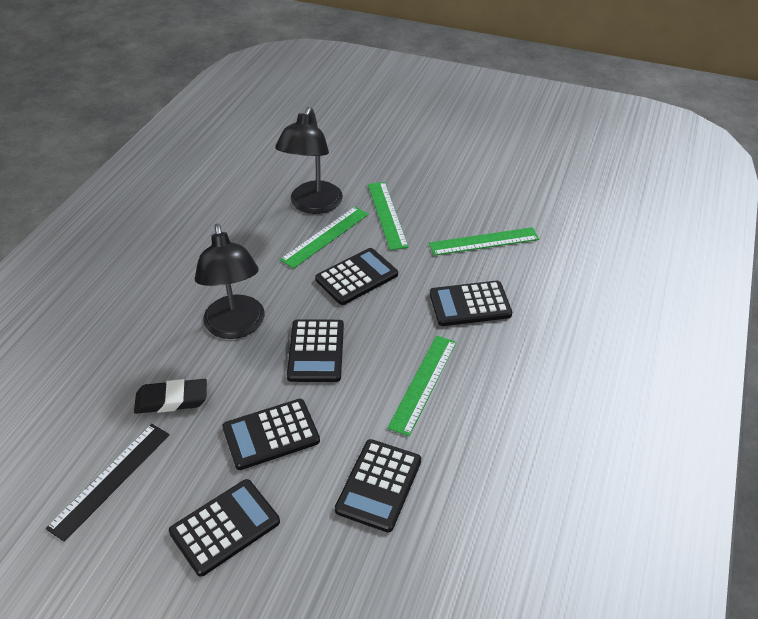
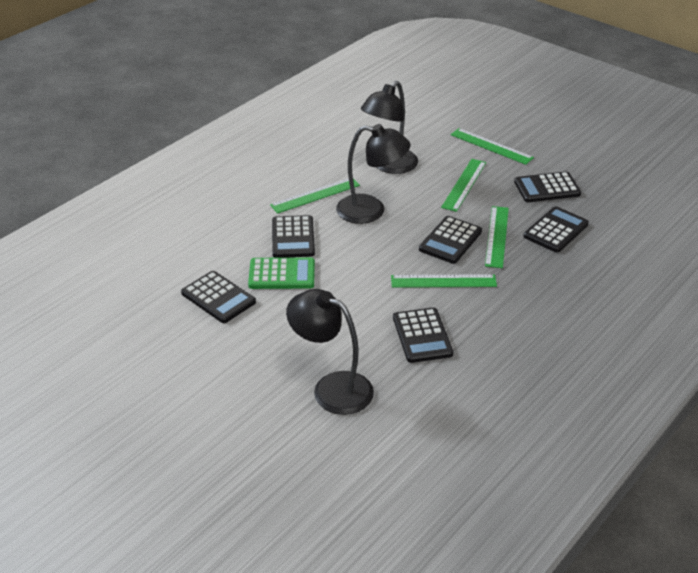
black eraser: [134,379,207,414] = 1 -> none = 0
black lamp: [195,224,265,339] [275,107,343,214] = 2 -> [286,289,374,415] [336,124,411,224] [361,81,418,174] = 3
black ruler: [46,424,170,542] = 1 -> none = 0
green calculator: none = 0 -> [248,257,315,289] = 1
green ruler: [280,207,369,269] [368,182,409,250] [387,335,456,436] [429,227,539,256] = 4 -> [270,178,360,214] [391,274,497,288] [441,159,486,212] [451,128,534,165] [485,206,509,268] = 5

